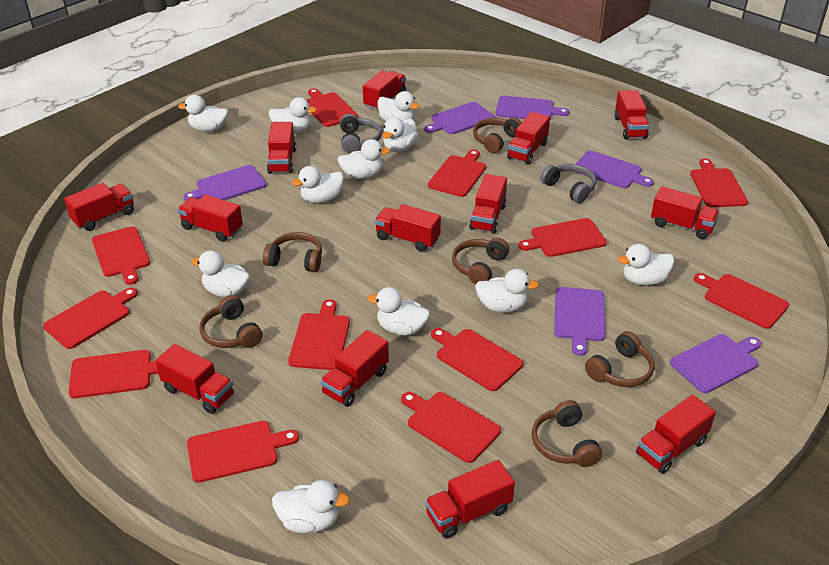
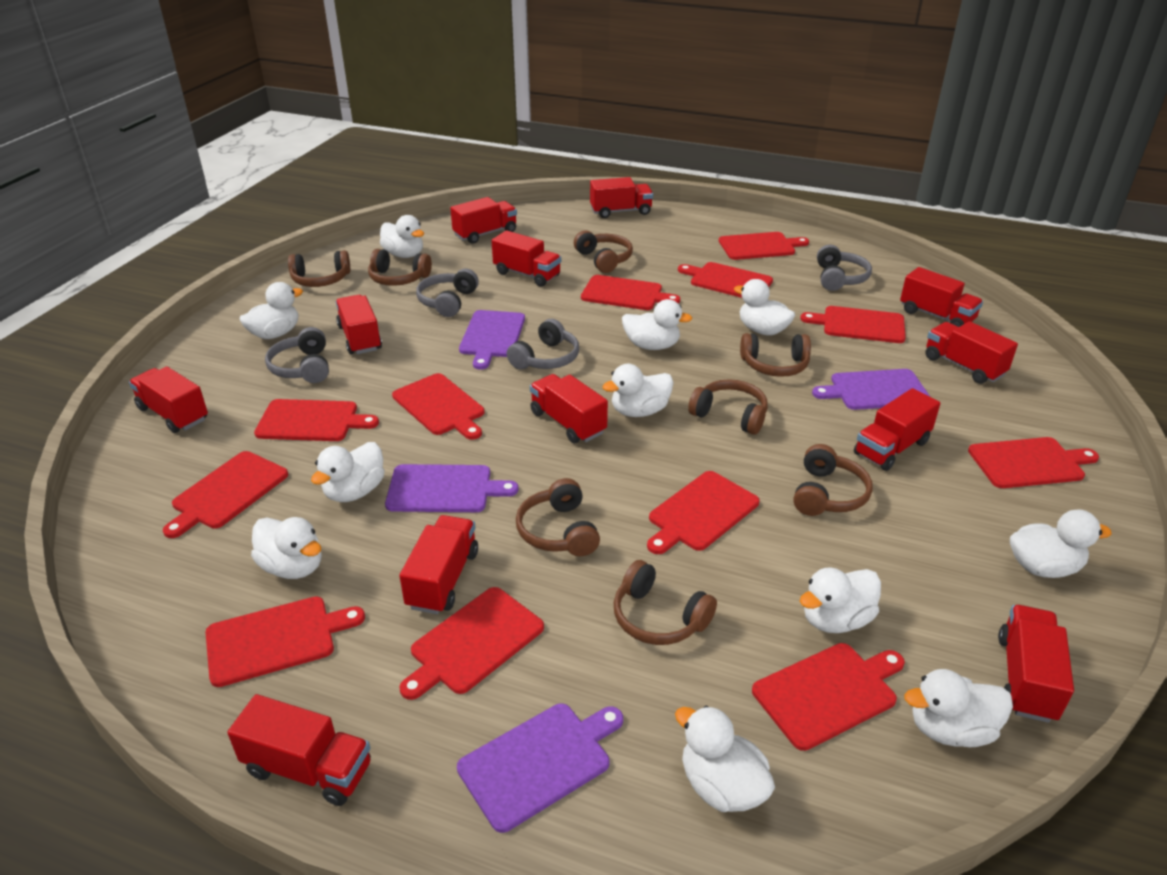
brown headphones: [199,295,263,348] [263,232,322,272] [452,238,509,284] [473,117,522,153] [532,400,602,467] [585,331,654,387] = 6 -> [288,250,350,287] [368,249,432,286] [516,478,600,556] [574,230,633,273] [614,560,717,645] [688,379,768,435] [740,333,811,377] [793,444,873,516] = 8
grey headphones: [340,114,382,153] [540,164,596,203] = 2 -> [265,327,329,383] [416,269,479,317] [507,319,579,370] [817,245,872,291] = 4
purple cutting board: [184,165,267,201] [424,102,495,134] [496,96,569,120] [554,287,605,356] [576,151,654,188] [670,334,761,393] = 6 -> [385,464,519,512] [457,703,623,833] [459,310,525,370] [812,369,930,410] = 4
red truck: [64,183,134,231] [155,344,234,414] [178,195,243,241] [267,122,296,174] [320,330,389,407] [363,71,406,110] [375,204,441,252] [425,460,515,539] [469,174,507,234] [507,112,550,165] [614,90,649,139] [636,395,716,474] [651,186,720,239] = 13 -> [129,367,208,433] [227,694,371,806] [336,295,382,354] [400,515,478,614] [450,197,517,244] [491,230,561,287] [530,374,608,443] [590,177,653,218] [854,388,940,471] [900,267,983,327] [925,321,1018,384] [998,605,1074,723] = 12

